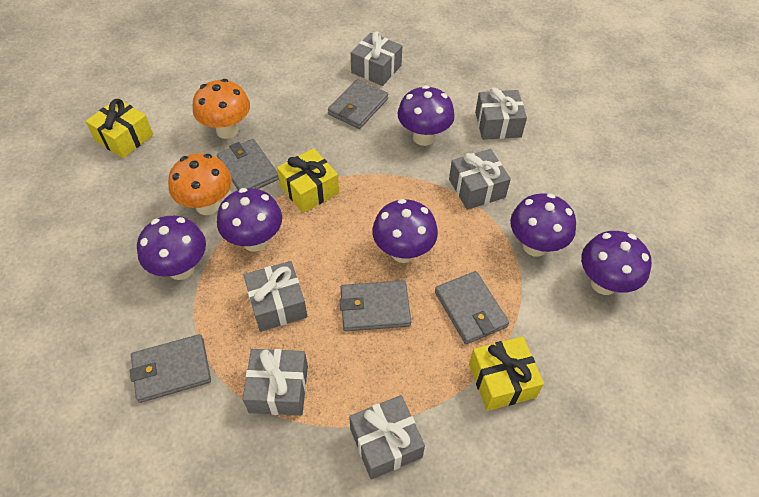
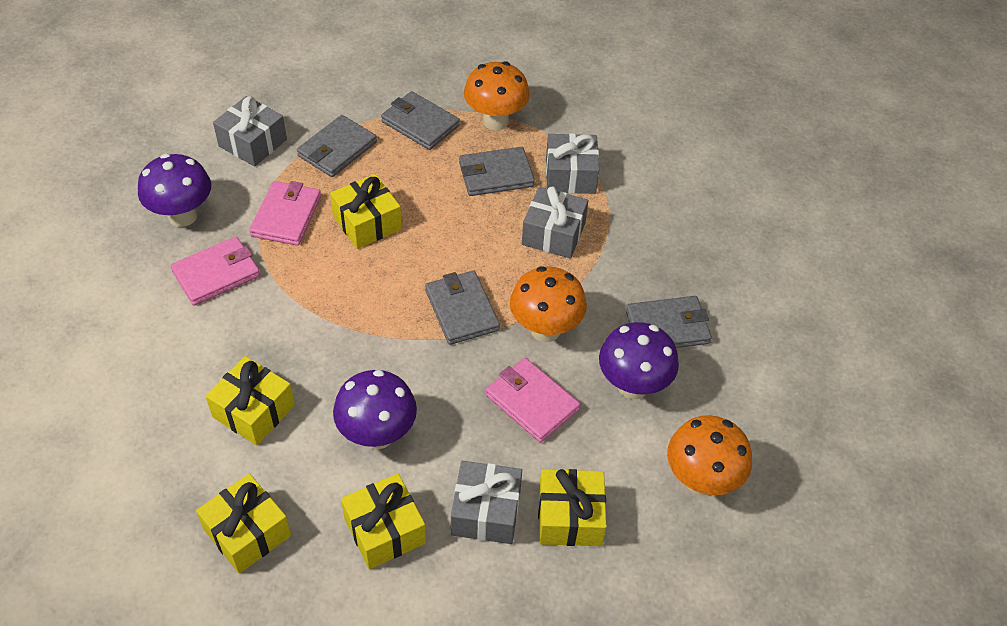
grey gift: [243,261,307,332] [243,349,308,415] [349,395,425,480] [351,31,402,86] [449,149,511,210] [475,88,527,140] = 6 -> [213,96,287,167] [451,461,522,544] [522,186,588,259] [546,133,599,194] = 4
orange mushroom: [168,153,232,215] [193,79,250,139] = 2 -> [464,61,530,131] [510,266,587,342] [667,415,752,495] = 3
pink wallet: none = 0 -> [171,237,260,306] [249,181,321,246] [486,358,580,443] = 3
purple mushroom: [137,216,206,280] [217,188,282,252] [372,199,438,263] [397,85,455,146] [510,193,576,257] [581,231,652,295] = 6 -> [138,154,211,227] [333,370,417,449] [599,322,679,399] = 3
yellow gift: [86,98,153,158] [277,148,339,213] [469,336,544,411] = 3 -> [196,474,291,573] [205,356,295,445] [330,174,402,249] [341,474,426,569] [538,469,607,546] = 5

